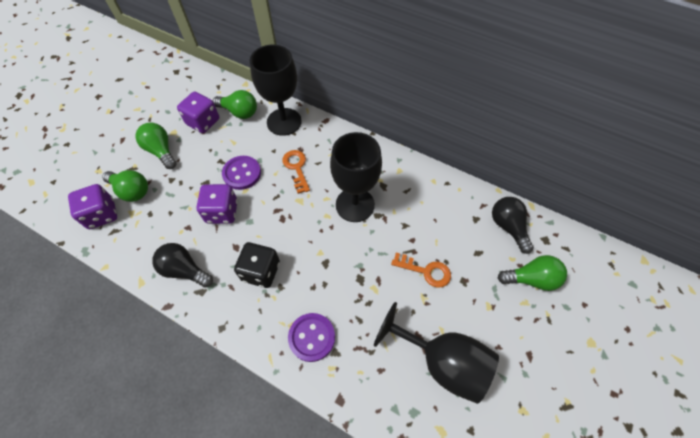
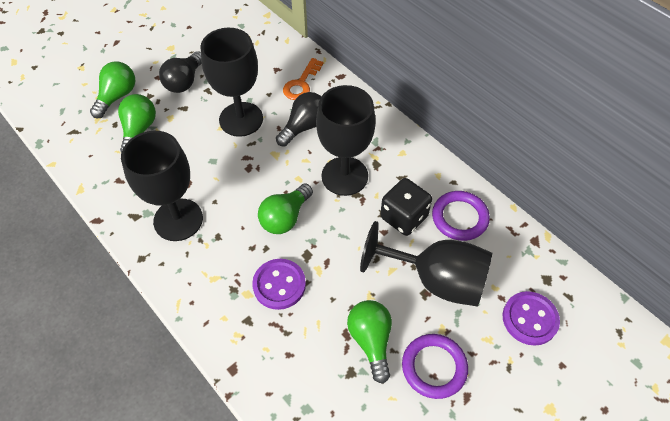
black goblet: [250,45,302,136] [330,132,382,222] [374,302,499,404] = 3 -> [121,131,203,241] [201,28,263,137] [316,85,376,196] [360,221,492,307] = 4
orange key: [282,150,310,194] [391,253,451,288] = 2 -> [283,58,324,100] = 1
purple dice: [68,184,117,229] [177,92,219,133] [196,184,237,224] = 3 -> none = 0
purple ring: none = 0 -> [402,334,468,399] [432,191,490,241] = 2

